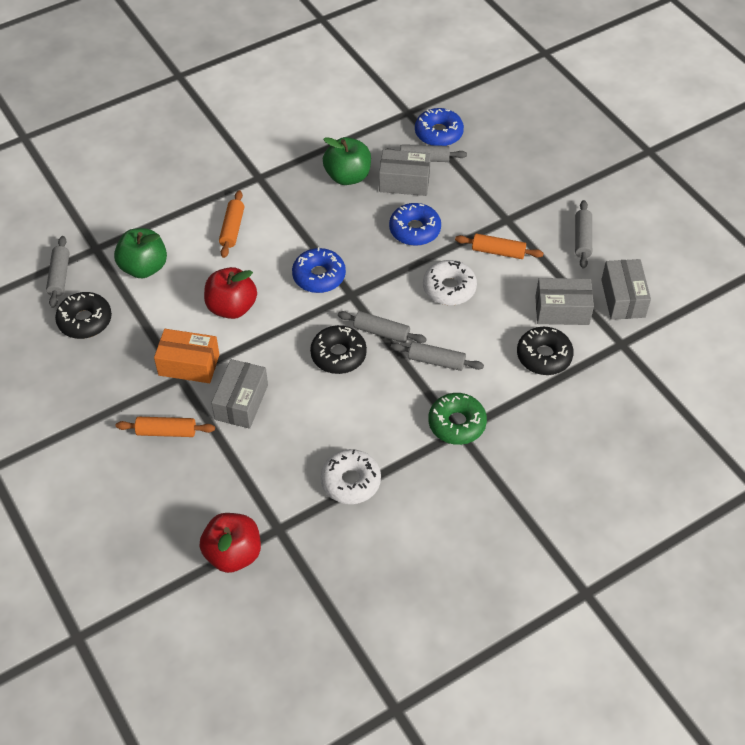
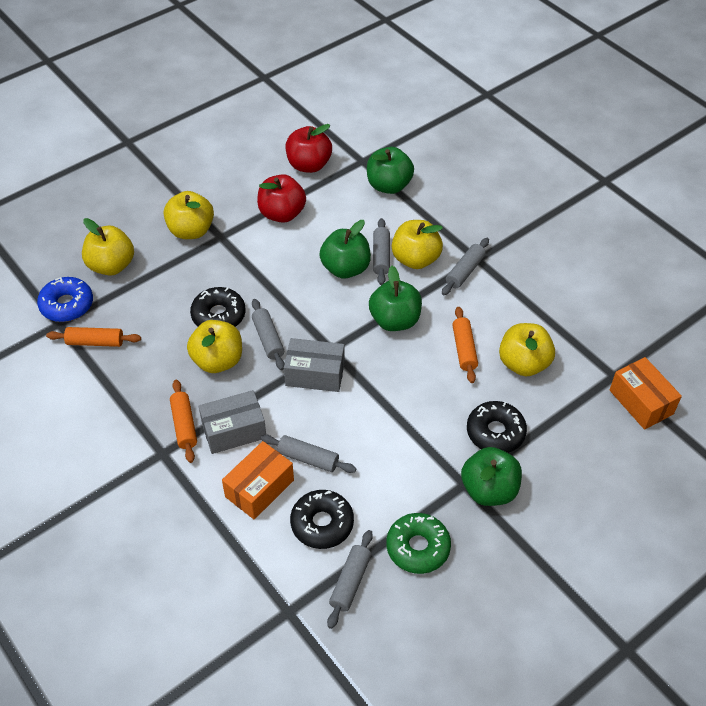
blue donut: [292,247,346,293] [389,203,441,246] [415,108,464,146] = 3 -> [37,277,93,322] = 1
green apple: [114,228,167,278] [323,137,371,185] = 2 -> [319,220,371,279] [367,147,414,194] [369,266,422,331] [461,447,522,506] = 4
grey box: [211,359,268,429] [379,149,431,196] [535,278,594,325] [601,259,651,320] = 4 -> [199,390,266,454] [284,338,345,392] = 2
orange box: [154,329,219,383] = 1 -> [222,441,294,520] [610,357,682,430] = 2
white donut: [321,449,381,504] [423,260,477,305] = 2 -> none = 0
yellow apple: none = 0 -> [82,218,134,276] [164,191,214,239] [187,320,242,373] [392,220,443,269] [499,323,555,376] = 5

